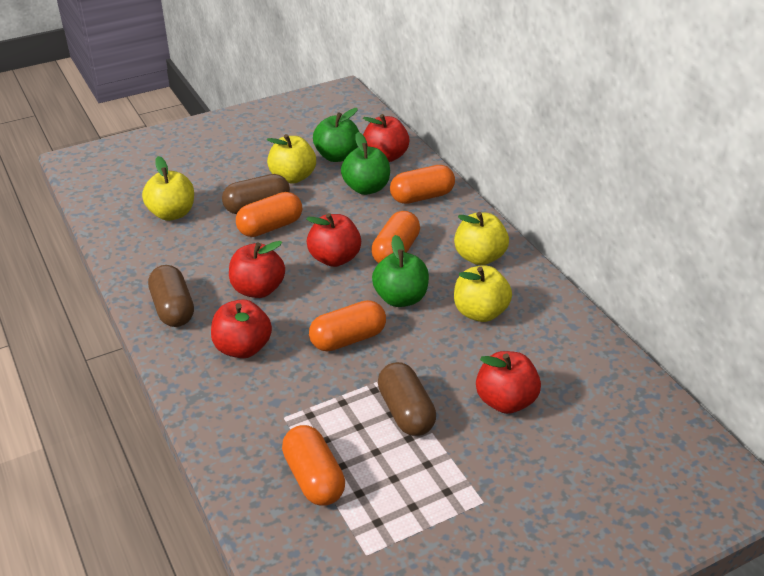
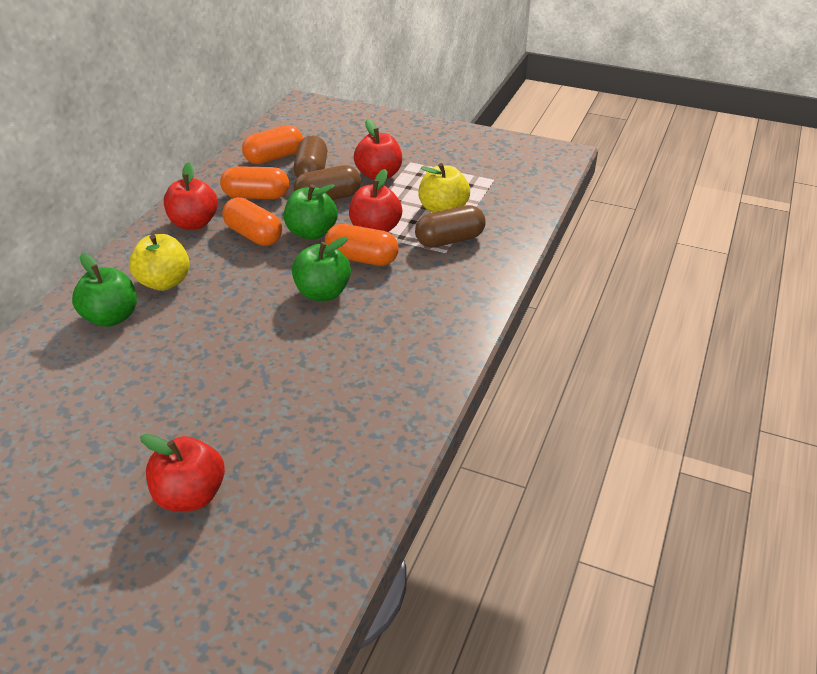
orange capsule: [236,192,302,237] [282,425,345,506] [309,300,386,352] [371,211,420,263] [390,165,455,204] = 5 -> [220,166,289,199] [222,197,282,246] [242,125,303,164] [325,224,399,266] = 4
red apple: [211,299,272,358] [229,241,285,298] [306,213,361,267] [363,114,410,162] [476,351,541,414] = 5 -> [140,434,225,511] [164,162,218,230] [349,169,402,232] [354,119,402,180] = 4
yellow apple: [142,156,194,221] [267,134,316,183] [454,212,509,265] [454,266,512,322] = 4 -> [129,234,190,291] [418,163,470,213] = 2

